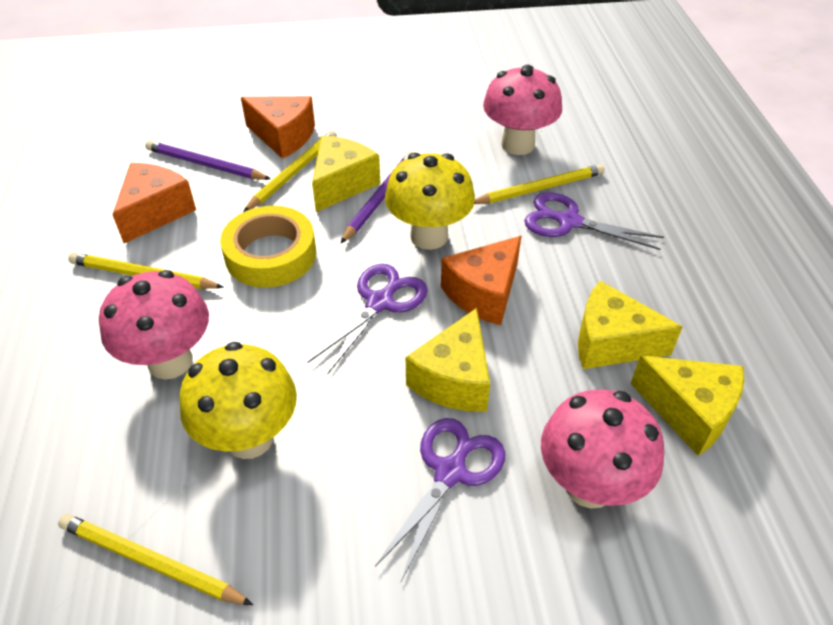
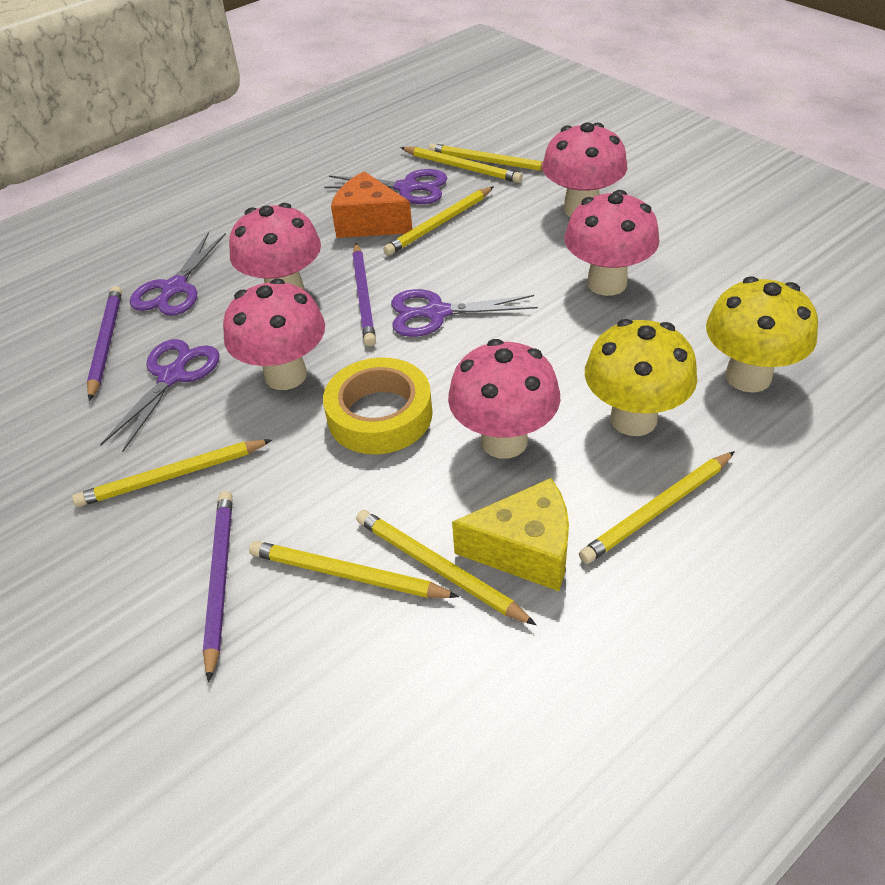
orange cheese: [112,163,196,243] [241,96,315,159] [441,236,521,325] = 3 -> [331,171,412,238] = 1
pink mushroom: [99,270,209,379] [483,65,562,155] [541,389,664,508] = 3 -> [223,278,325,390] [229,203,321,290] [448,339,560,459] [542,122,627,217] [564,190,660,296] = 5
purple pencil: [145,140,271,180] [340,152,413,244] = 2 -> [87,286,122,401] [203,491,233,682] [353,243,376,346] = 3
purple scissors: [308,264,427,375] [375,418,505,582] [524,192,664,250] = 3 -> [100,339,220,452] [130,232,226,316] [324,169,447,204] [391,289,538,337] = 4
yellow cheese: [312,135,380,212] [406,308,490,412] [578,281,683,369] [630,355,744,456] = 4 -> [452,478,569,591] = 1
yellow pencil: [58,514,253,605] [68,253,224,289] [243,131,337,212] [474,164,605,204] = 4 -> [72,440,272,507] [249,541,459,598] [356,510,536,625] [383,186,494,255] [400,147,523,183] [428,143,543,171] [579,451,735,564] = 7

